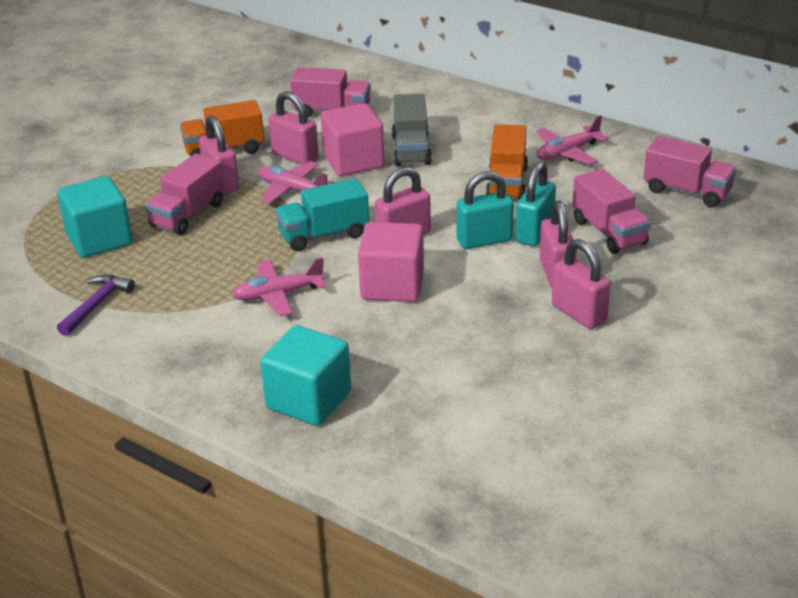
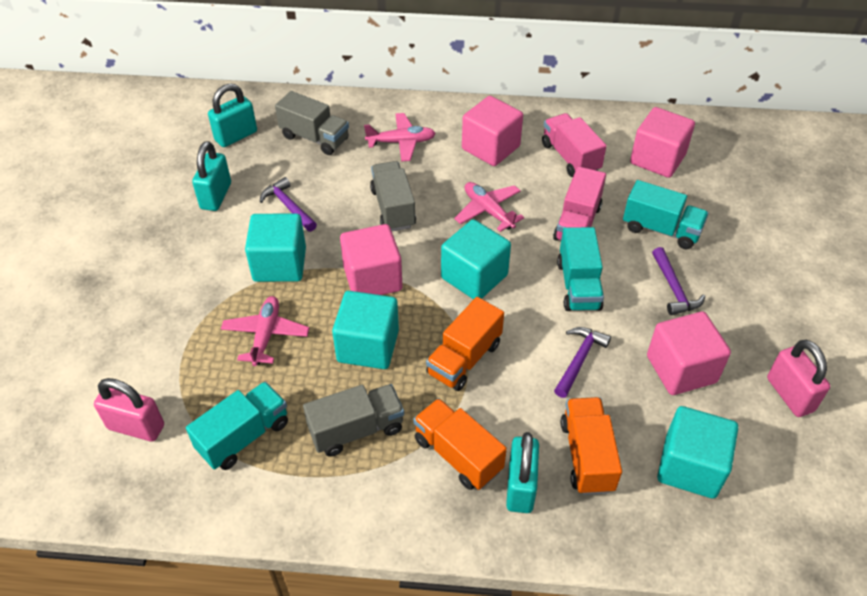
grey truck: [392,94,432,166] = 1 -> [275,91,349,155] [303,384,404,457] [370,161,416,231] = 3
orange truck: [180,100,264,157] [486,124,528,200] = 2 -> [413,398,507,490] [426,297,504,391] [561,397,622,495] = 3
pink cube: [321,103,385,176] [358,222,424,302] = 2 -> [340,224,402,295] [462,96,523,166] [630,107,695,178] [647,312,731,395] = 4
pink padlock: [199,115,239,194] [268,91,319,165] [375,167,431,235] [540,200,577,288] [552,239,610,329] = 5 -> [94,378,164,442] [767,340,830,417] = 2
pink truck: [145,153,225,235] [290,67,371,118] [573,169,651,254] [643,136,737,208] = 4 -> [542,113,606,177] [553,166,606,241] = 2
purple hammer: [57,275,135,336] = 1 -> [260,177,317,232] [554,327,611,398] [652,247,705,315] = 3
turquoise cube: [57,176,132,258] [260,325,351,426] = 2 -> [245,214,306,282] [332,291,399,369] [441,219,511,299] [657,406,738,499] = 4
turquoise padlock: [456,171,514,249] [515,162,556,246] = 2 -> [192,141,231,211] [208,83,257,147] [506,432,539,513] = 3
turquoise truck: [275,178,369,251] = 1 -> [186,382,288,470] [557,227,604,311] [623,180,709,249] = 3

